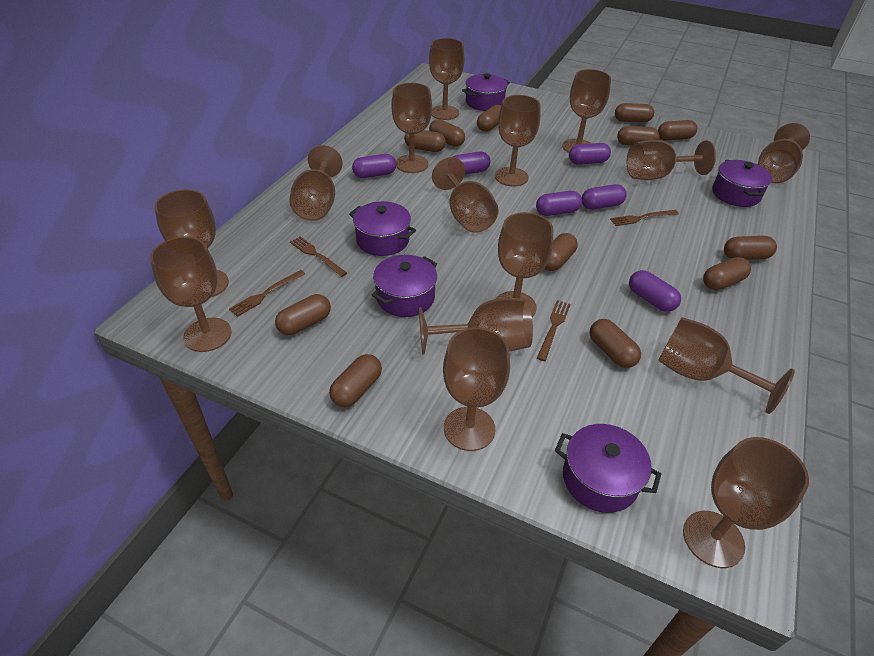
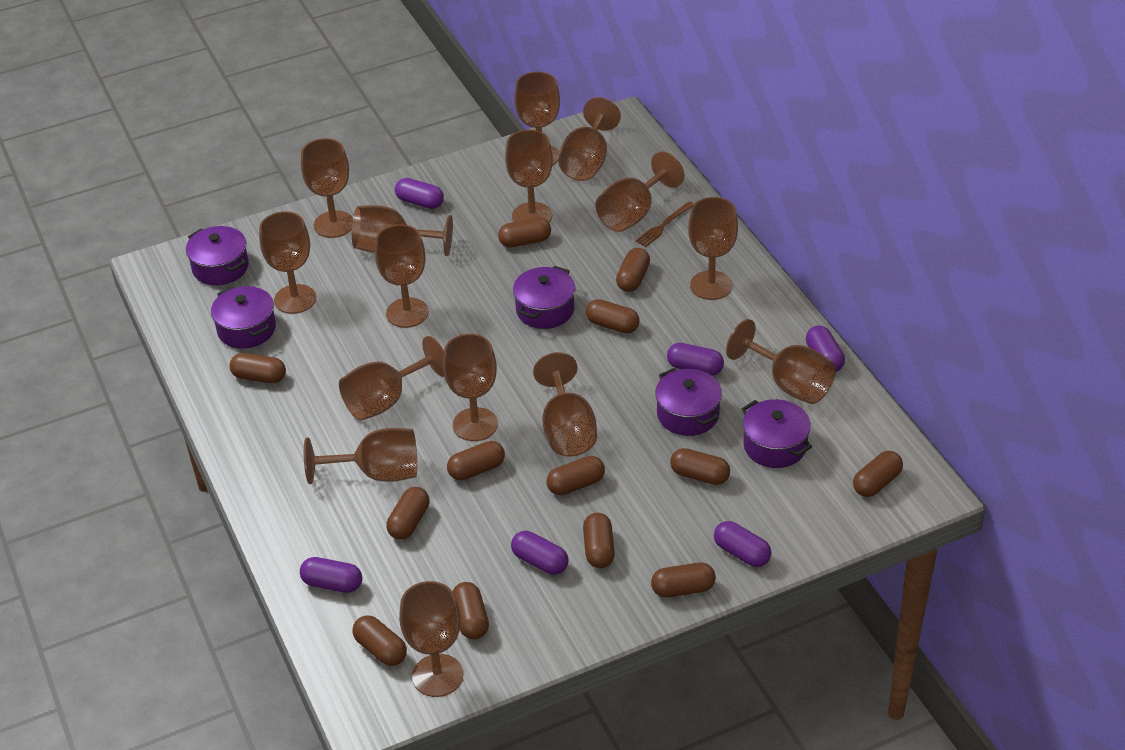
brown capsule: [275,294,331,335] [329,354,382,407] [404,130,446,152] [429,119,465,147] [477,105,501,132] [544,233,578,271] [590,319,641,368] [615,103,654,123] [617,126,659,145] [658,120,697,141] [703,257,751,290] [724,236,777,260] = 12 -> [230,353,286,383] [352,615,407,666] [387,487,429,539] [447,441,505,480] [453,582,489,640] [498,218,551,248] [547,456,605,495] [583,513,615,568] [586,299,640,334] [616,248,650,292] [651,562,716,598] [670,448,730,485] [853,451,903,497] = 13
brown fork: [229,270,305,317] [290,236,347,277] [537,300,571,361] [610,210,679,226] = 4 -> [635,201,694,247] = 1

